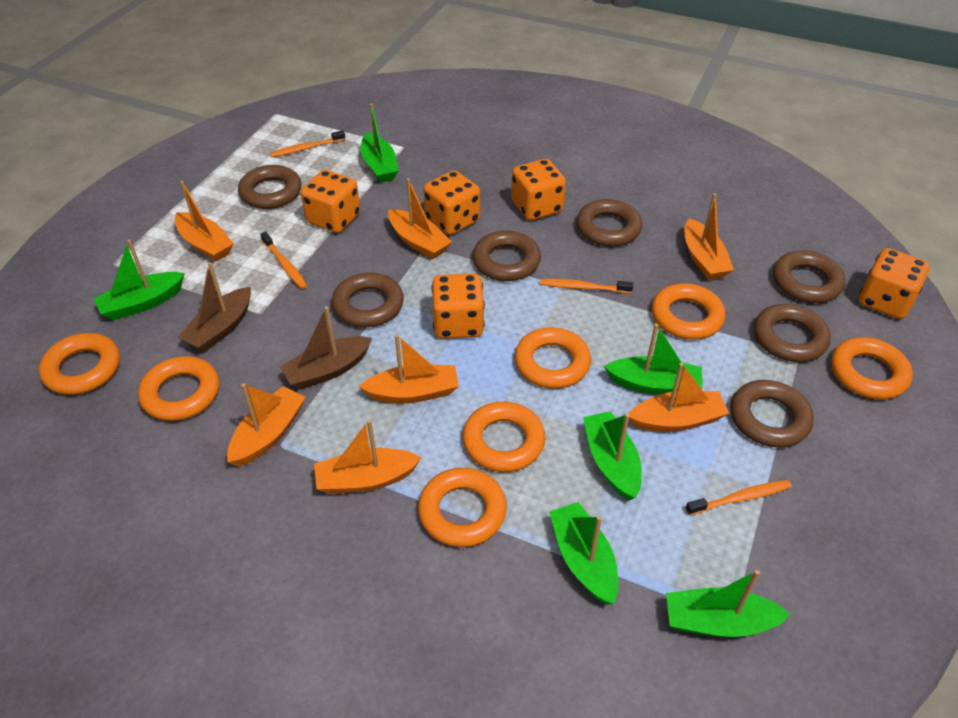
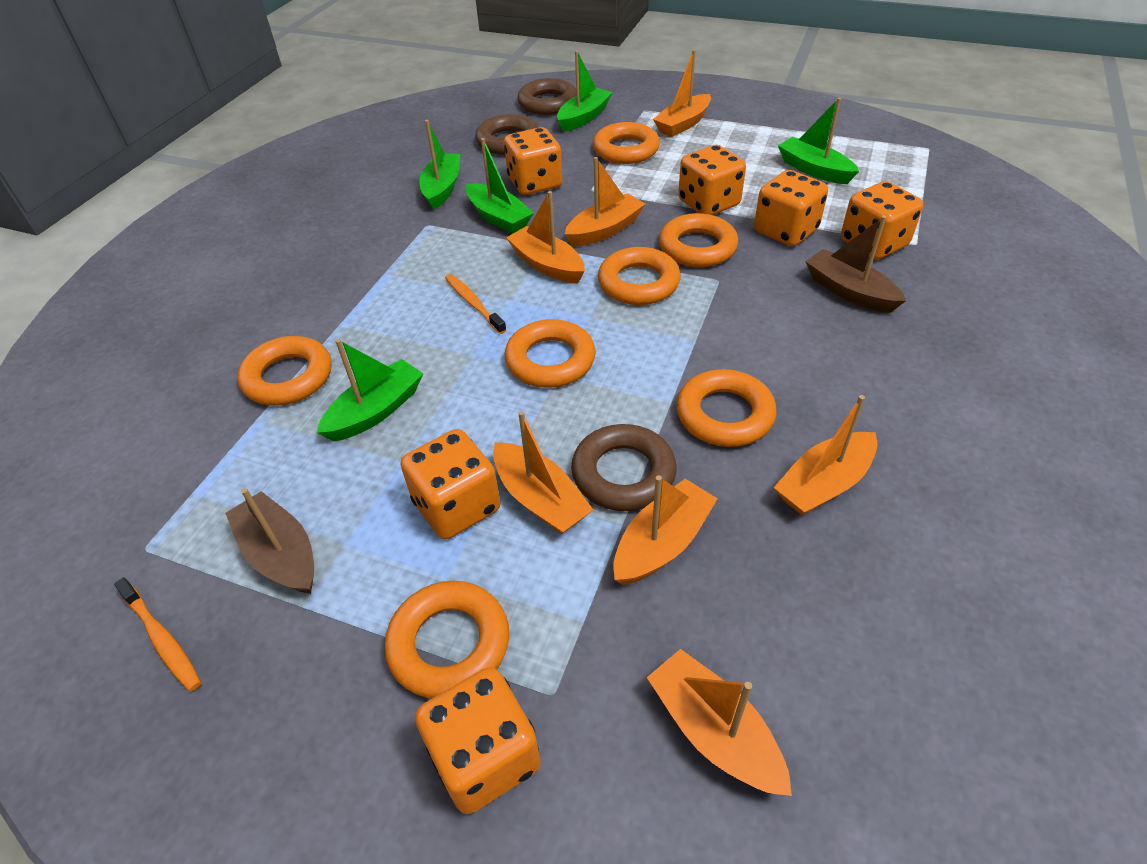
brown ring: [238,165,301,209] [332,272,404,327] [473,231,541,281] [576,199,642,247] [730,380,814,448] [754,304,831,362] [773,250,845,303] = 7 -> [475,114,539,155] [517,78,576,115] [571,424,677,511] = 3
green boat: [94,239,185,320] [361,103,399,183] [549,502,619,604] [583,411,642,500] [604,324,702,395] [666,570,790,637] = 6 -> [317,339,423,442] [419,120,460,210] [466,138,533,234] [557,51,613,132] [778,98,859,184] = 5
orange dice: [301,170,360,233] [423,170,480,235] [431,273,485,339] [511,159,566,220] [859,248,930,319] = 5 -> [401,429,501,539] [415,667,541,814] [504,127,563,195] [678,145,746,215] [754,170,828,246] [841,181,923,259] = 6
orange toothbrush: [261,232,307,289] [270,130,345,158] [540,279,633,293] [685,480,792,515] = 4 -> [114,577,201,692] [445,274,506,334] = 2

